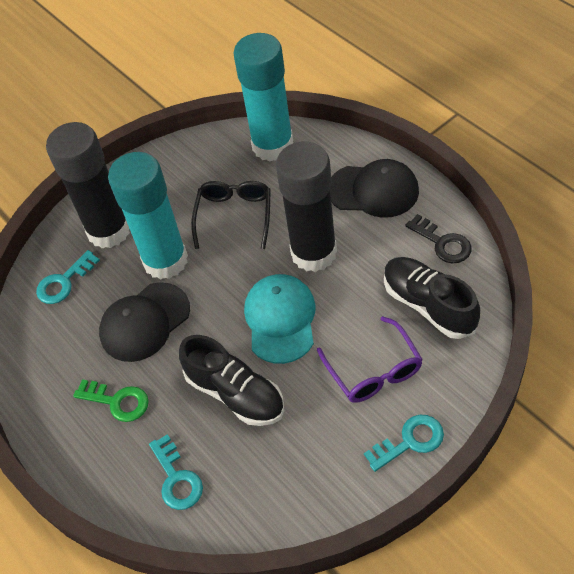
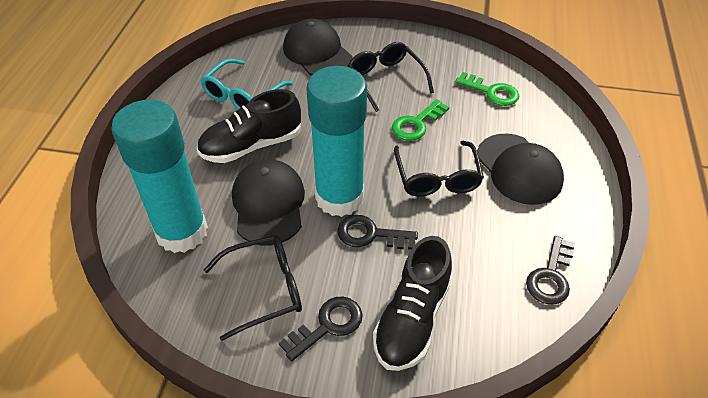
black cap: [99,282,190,362] [330,159,419,218] = 2 -> [232,159,305,246] [283,19,353,75] [477,134,564,205] = 3
black glasses: [191,181,271,249] = 1 -> [204,235,302,341] [348,42,434,112] [394,141,484,196] = 3
black glue stick: [46,122,130,248] [276,142,337,272] = 2 -> none = 0
black key: [405,214,472,263] = 1 -> [279,297,362,362] [337,215,418,250] [526,236,575,305] = 3
green key: [73,379,149,422] = 1 -> [392,99,449,141] [455,72,519,106] = 2
purple glasses: [317,316,423,403] = 1 -> none = 0
turquoise cap: [244,274,316,364] = 1 -> none = 0
turquoise glasses: none = 0 -> [201,59,293,109] = 1
turquoise key: [36,250,100,304] [149,434,203,510] [364,415,444,472] = 3 -> none = 0

